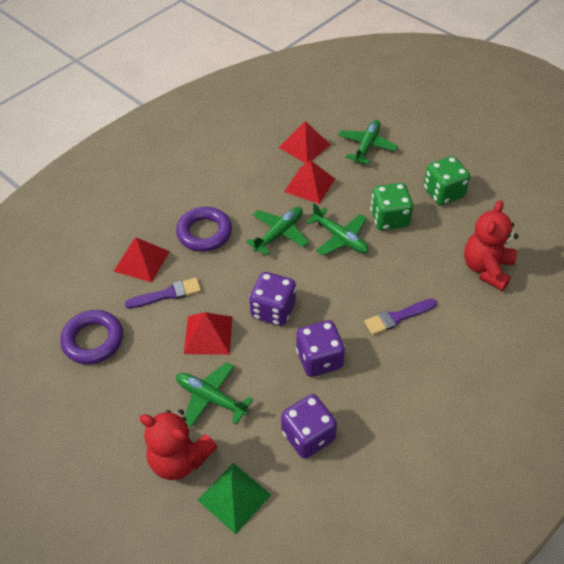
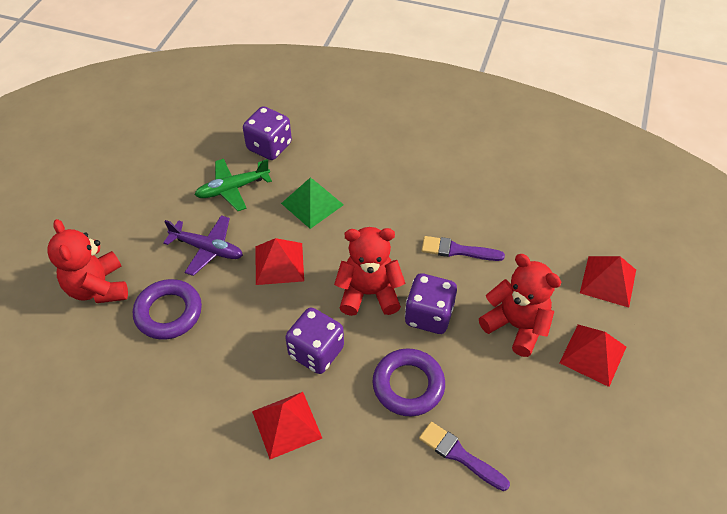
green dice: [370,183,413,230] [423,156,470,205] = 2 -> none = 0
green plane: [176,362,253,427] [246,207,309,256] [306,203,368,255] [338,120,398,164] = 4 -> [195,159,272,211] = 1
purple plane: none = 0 -> [163,215,243,276] = 1
red teddy bear: [139,410,217,480] [464,200,518,291] = 2 -> [47,219,128,303] [334,227,406,316] [479,254,561,357] = 3

